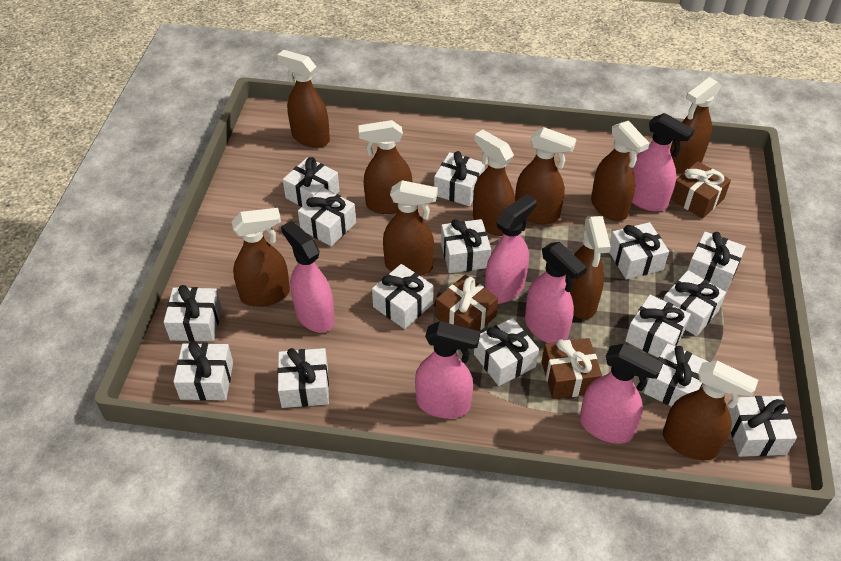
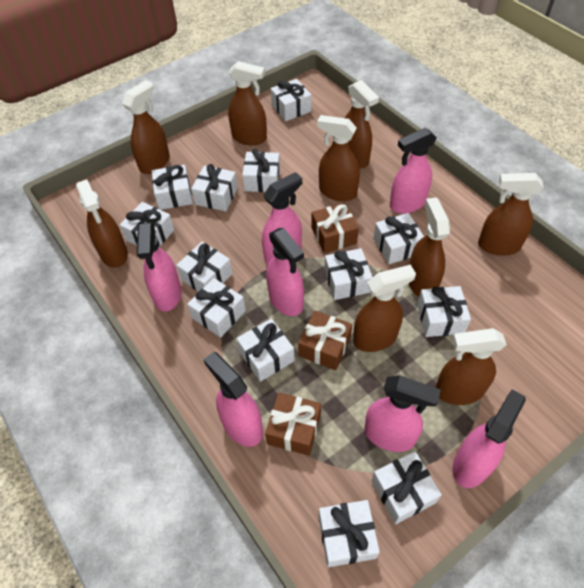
brown spray bottle: [232,208,290,307] [277,50,330,148] [358,120,412,214] [383,180,438,276] [473,130,515,236] [515,127,576,224] [565,216,611,319] [591,121,650,221] [663,361,758,460] [670,77,721,174] = 10 -> [76,179,128,268] [122,80,170,174] [228,61,267,145] [317,115,360,201] [345,80,379,168] [353,265,416,352] [409,197,450,297] [435,328,507,405] [478,173,544,256] = 9
pink spray bottle: [281,221,335,333] [415,321,480,418] [485,194,536,304] [525,242,587,343] [580,344,663,444] [632,113,695,212] = 6 -> [137,222,181,312] [203,352,263,447] [262,172,302,264] [266,228,304,316] [364,375,441,452] [390,128,437,214] [452,389,526,488] = 7
white gift: [164,285,221,342] [173,341,233,400] [277,348,329,408] [283,157,340,207] [298,188,356,246] [372,264,434,329] [434,151,485,206] [441,219,491,273] [474,318,539,386] [609,222,669,280] [625,294,691,358] [644,343,709,407] [663,270,726,336] [687,231,746,292] [729,396,797,457] = 15 -> [120,202,174,247] [152,165,193,210] [176,242,232,292] [187,278,246,338] [191,164,238,211] [237,318,295,382] [242,149,280,192] [271,79,311,121] [319,500,380,567] [324,248,372,300] [371,451,442,524] [373,213,424,264] [417,286,471,337] = 13

